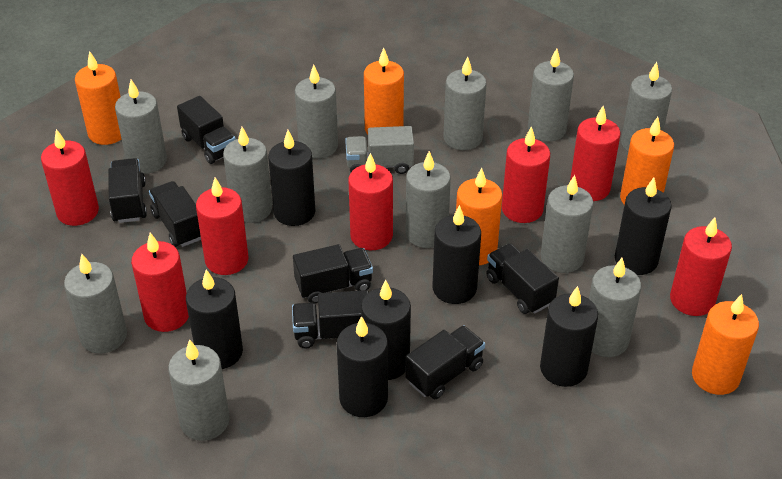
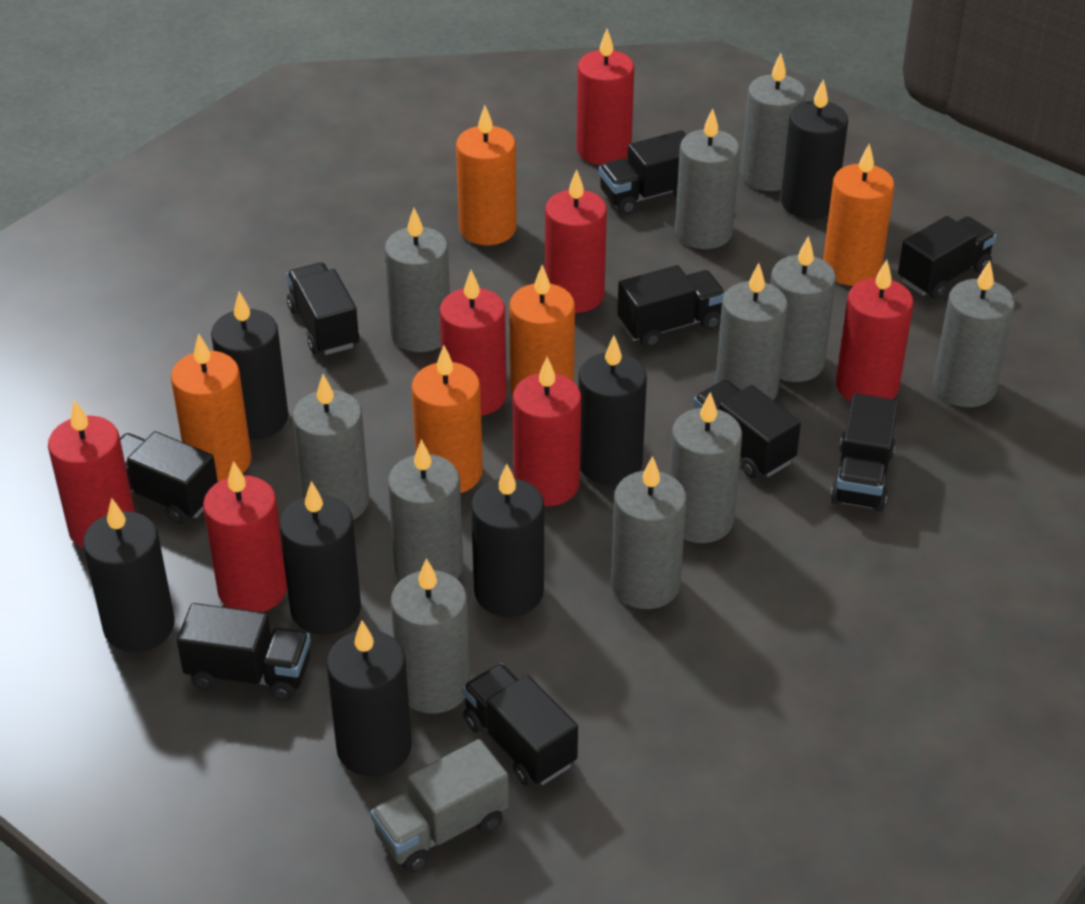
black truck: [108,158,147,223] [149,181,201,247] [177,96,236,164] [292,290,369,348] [293,244,373,303] [405,325,485,399] [486,243,559,314] = 7 -> [120,431,218,524] [177,603,311,701] [286,262,360,355] [462,663,578,786] [599,130,686,215] [617,265,726,348] [693,380,801,479] [830,393,898,511] [898,216,996,299] = 9

